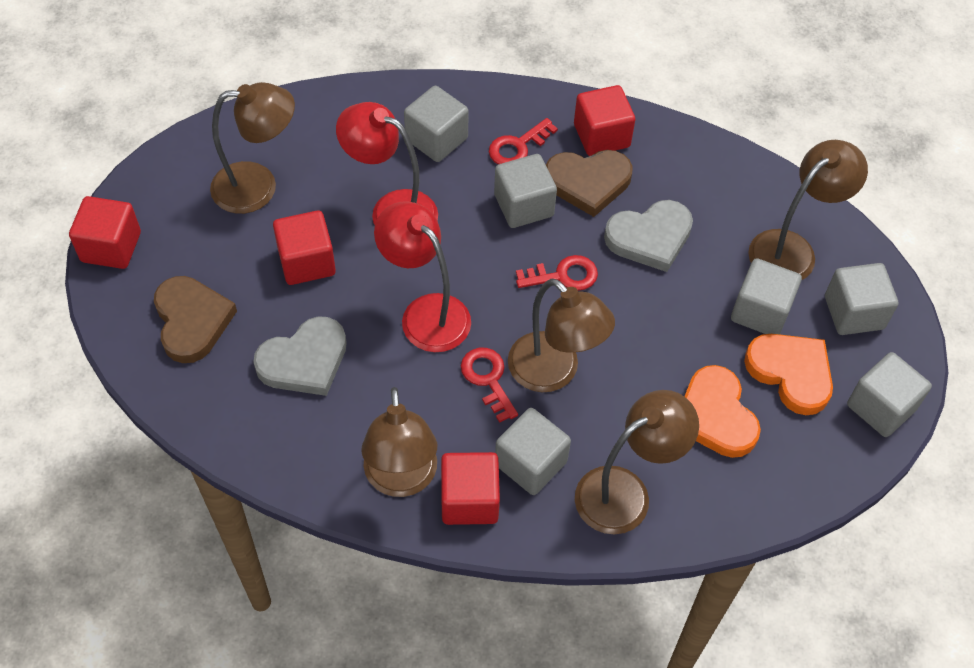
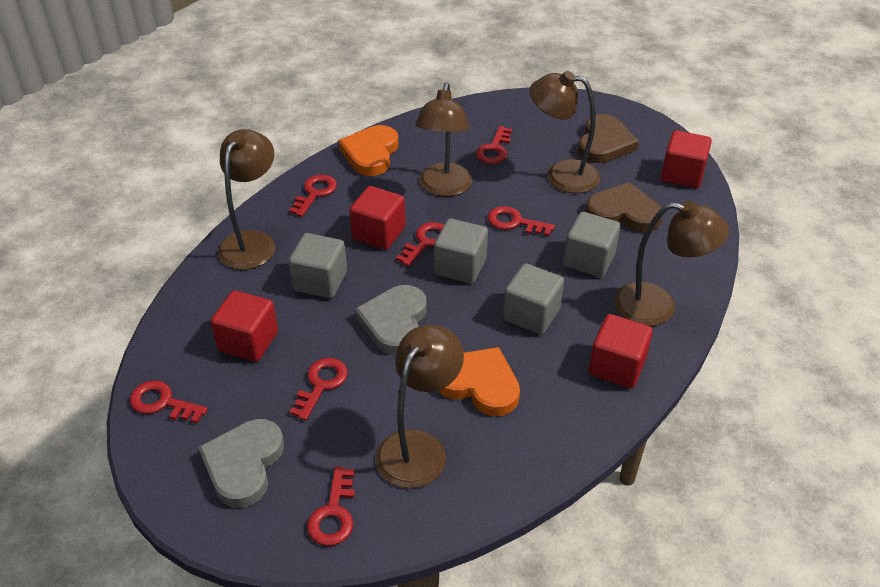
grey cube: [404,86,469,162] [494,154,557,228] [495,408,571,495] [731,258,802,335] [825,263,898,335] [847,352,932,437] = 6 -> [289,233,347,298] [434,218,488,284] [503,263,564,335] [563,212,621,277] = 4
red key: [461,348,518,423] [489,118,558,165] [516,255,598,291] = 3 -> [130,381,208,423] [289,175,337,217] [290,358,348,421] [307,466,355,546] [396,222,444,267] [476,126,512,164] [488,206,555,236] = 7
red lamp: [336,102,438,225] [374,201,471,352] = 2 -> none = 0

